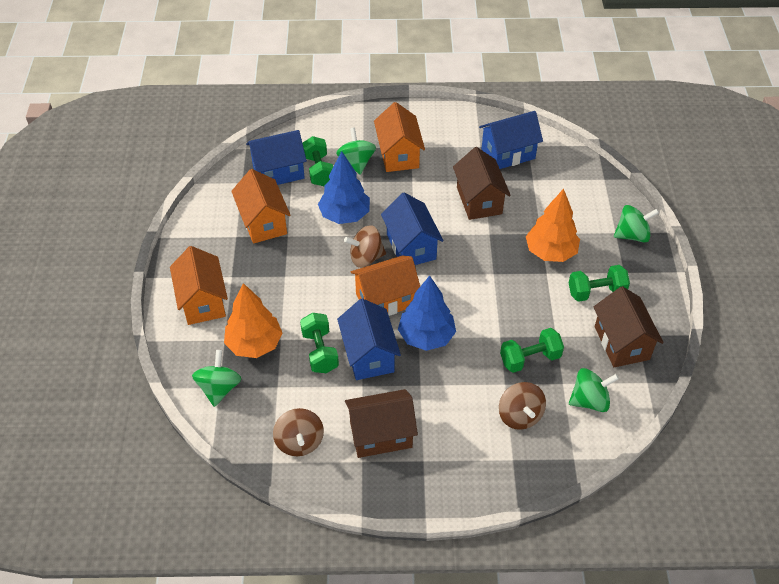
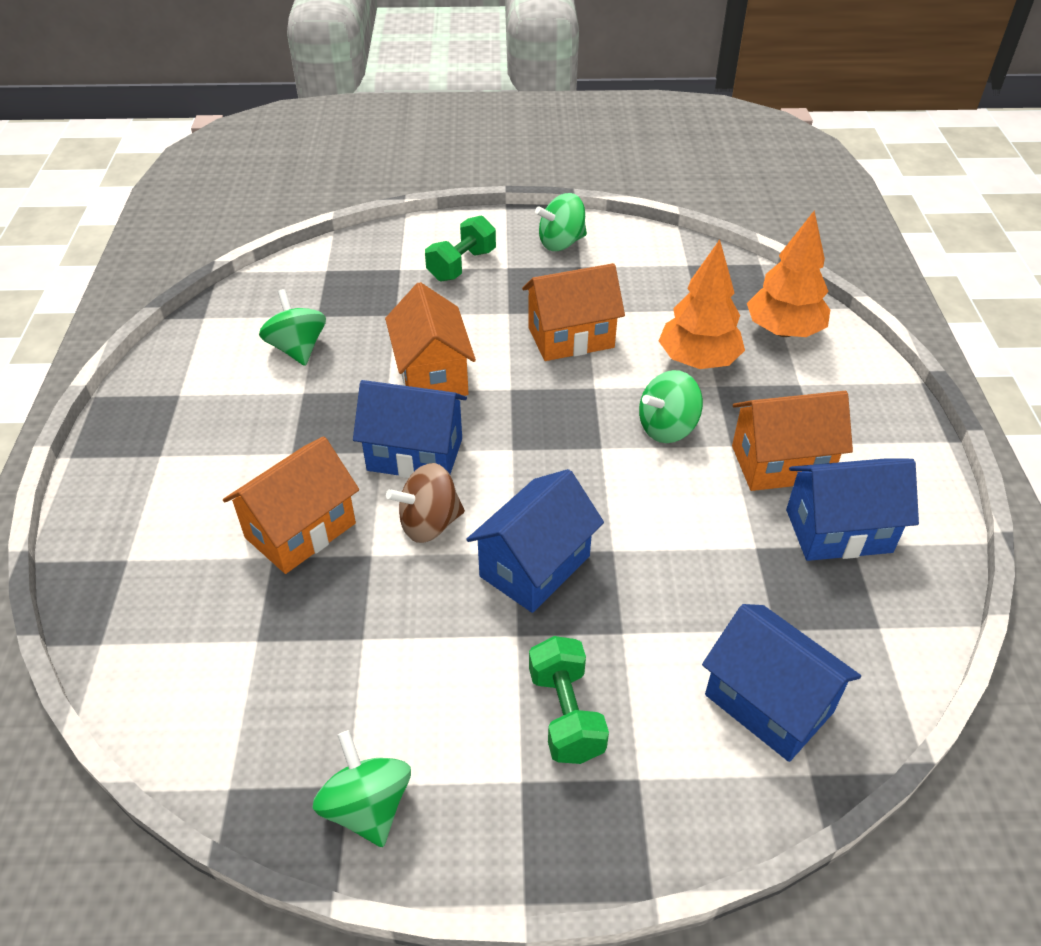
blue tree: [318,151,370,224] [398,275,456,351] = 2 -> none = 0
brown house: [345,389,418,458] [453,147,511,220] [594,286,664,367] = 3 -> none = 0
brown spinning top: [273,408,324,456] [344,225,386,268] [499,382,546,430] = 3 -> [386,463,465,543] = 1
green dumbbell: [300,313,339,373] [302,136,333,186] [500,328,564,373] [569,265,630,302] = 4 -> [425,216,496,282] [529,636,609,764] = 2

